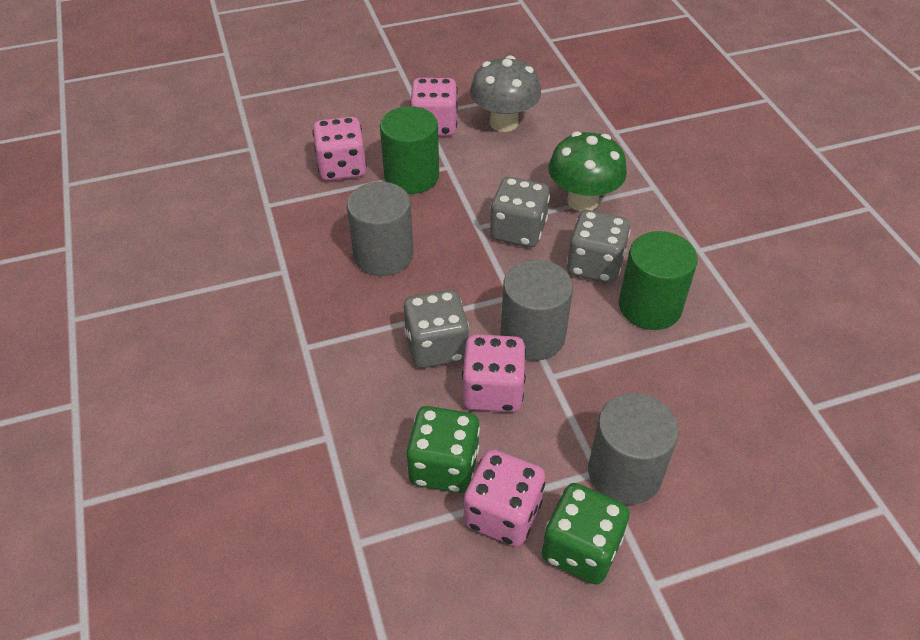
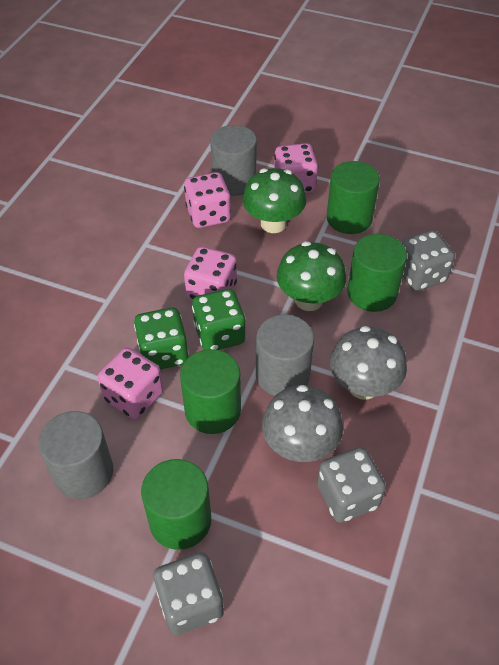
green cylinder: [380,106,439,194] [619,231,698,330] = 2 -> [141,459,211,550] [180,349,241,434] [326,161,380,234] [347,234,407,312] = 4
green mushroom: [548,131,627,212] = 1 -> [242,168,306,233] [277,241,346,311] = 2
grey mushroom: [470,55,541,132] = 1 -> [262,385,343,462] [330,326,407,400] = 2

